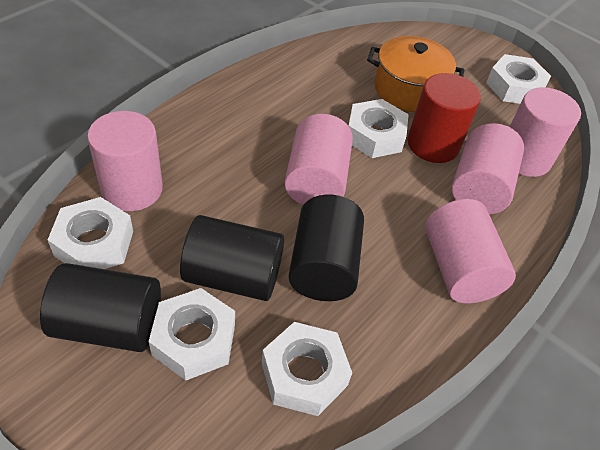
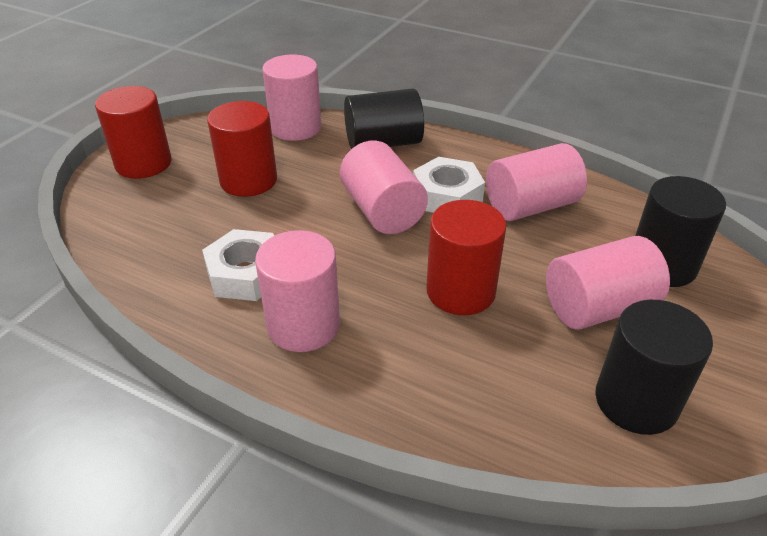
orange pot: [367,36,464,112] = 1 -> none = 0
red cylinder: [408,73,481,163] = 1 -> [95,86,172,179] [207,101,277,197] [426,200,506,315] = 3
white nut: [48,197,133,269] [149,288,235,381] [262,322,352,416] [348,99,409,158] [486,54,551,104] = 5 -> [202,229,274,301] [413,157,485,213] = 2

